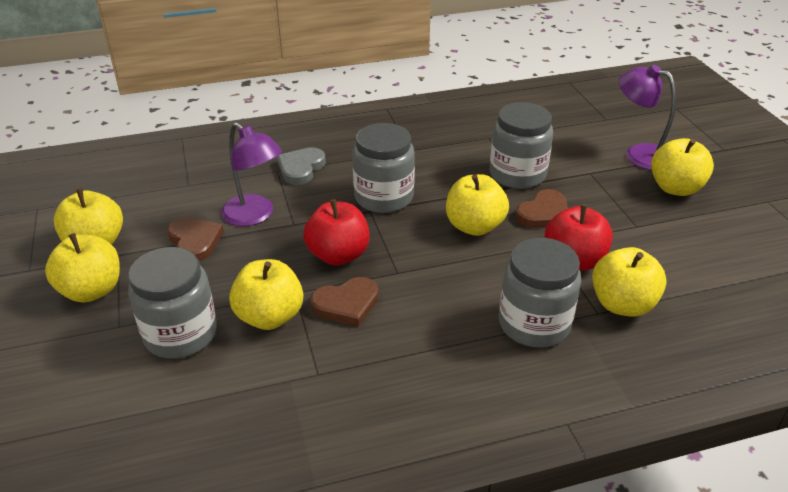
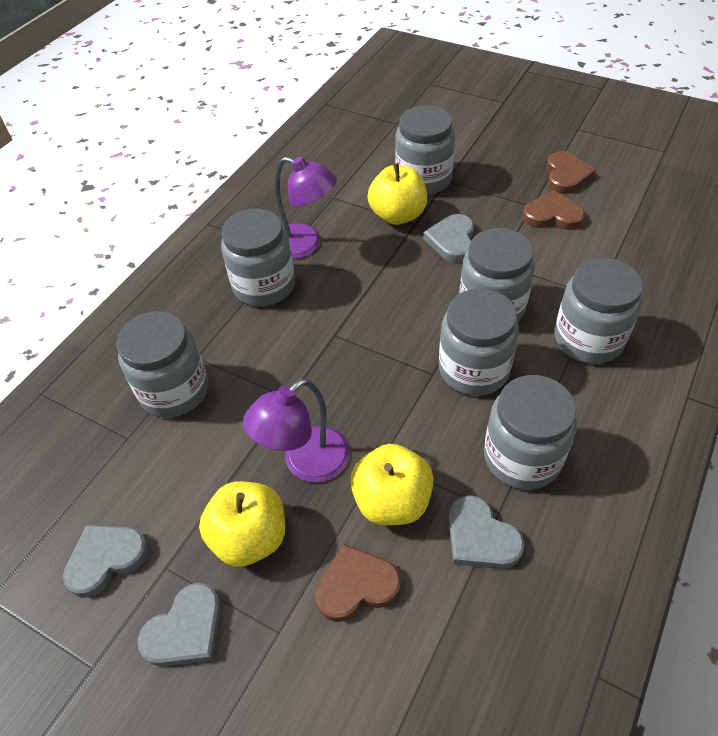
grey heart: [277,147,326,185] = 1 -> [63,525,149,598] [138,583,221,667] [423,214,474,262] [449,495,524,569] = 4
grey jar: [128,247,217,359] [353,123,415,213] [490,102,553,189] [499,238,581,348] = 4 -> [116,311,208,418] [221,208,295,306] [395,105,455,195] [439,288,519,396] [459,228,535,322] [484,375,577,490] [554,258,643,364] = 7
red apple: [303,199,370,266] [545,204,613,271] = 2 -> none = 0
yellow apple: [45,233,120,303] [54,188,123,245] [229,259,303,330] [446,174,509,236] [592,247,667,317] [651,138,714,196] = 6 -> [199,481,285,567] [350,444,434,525] [368,163,427,225] = 3

